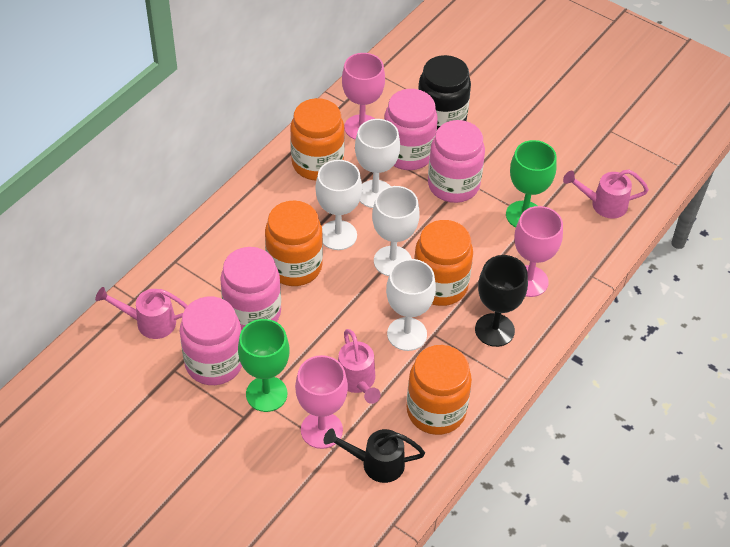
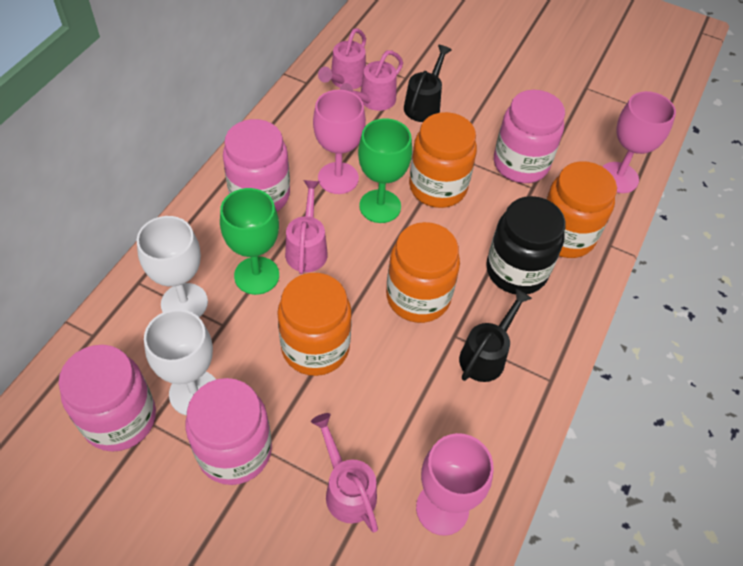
black goblet: [475,255,528,347] = 1 -> none = 0
black watering can: [324,429,425,483] = 1 -> [404,45,452,122] [459,289,532,382] = 2
pink watering can: [95,287,188,339] [338,329,381,404] [563,169,649,219] = 3 -> [285,180,328,274] [311,413,378,532] [318,28,366,89] [340,50,403,111] = 4
white goblet: [316,160,362,250] [355,119,400,208] [372,186,420,276] [386,259,436,351] = 4 -> [137,216,208,317] [144,309,216,415] = 2

